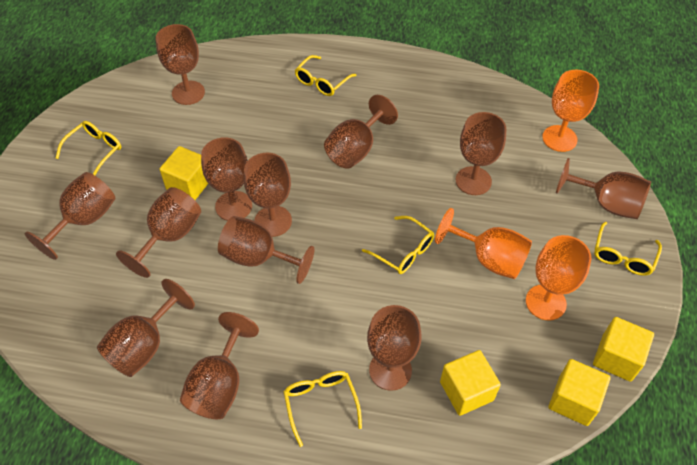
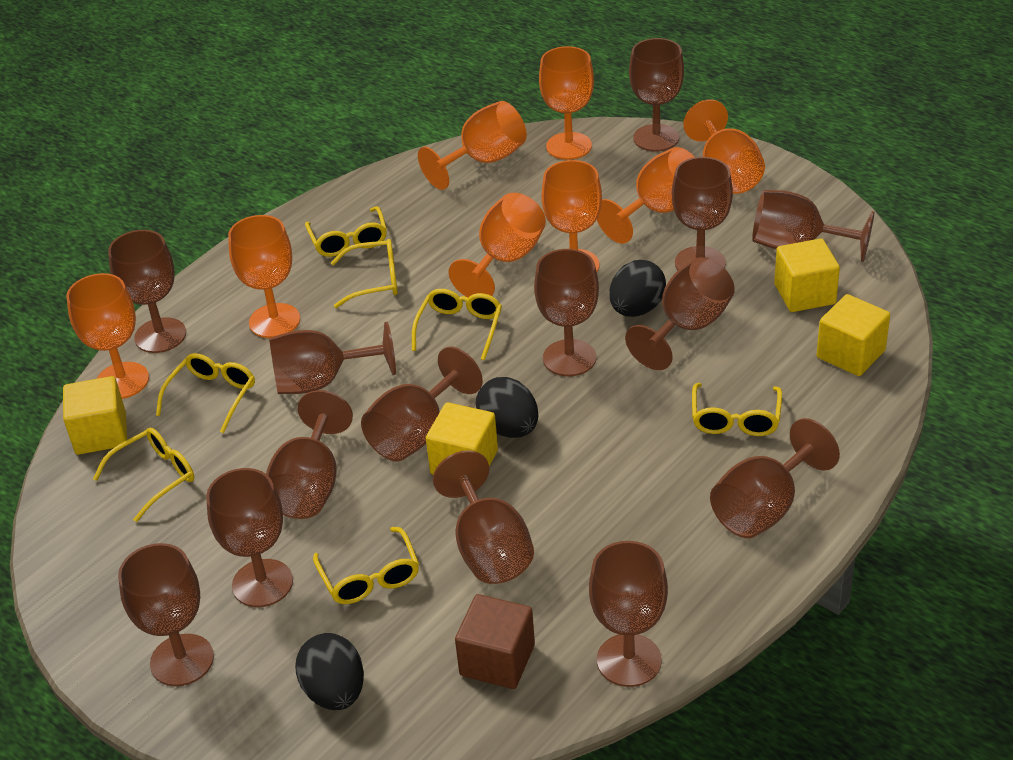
black egg: none = 0 -> [295,633,364,710] [476,377,538,438] [609,260,666,317] = 3
brown cube: none = 0 -> [455,594,535,689] = 1
brown goblet: [24,172,115,260] [97,279,195,377] [116,187,201,278] [156,24,205,105] [180,312,259,419] [201,137,252,221] [218,216,314,284] [244,153,292,237] [324,95,398,169] [367,305,421,391] [456,112,506,195] [556,158,651,219] = 12 -> [108,230,186,353] [118,543,214,686] [206,468,293,607] [266,390,353,519] [269,322,396,394] [361,347,483,462] [433,450,534,584] [534,249,599,376] [589,541,668,687] [625,257,735,370] [629,38,684,151] [672,157,733,270] [710,418,840,538] [752,190,874,262] = 14
orange goblet: [435,208,532,279] [526,235,591,321] [542,70,599,152] = 3 -> [66,273,149,399] [228,215,300,338] [418,101,527,190] [448,193,546,297] [539,46,594,160] [542,160,602,272] [597,147,694,244] [683,99,765,194] = 8
yellow glasses: [56,121,121,175] [284,371,362,447] [295,55,357,96] [362,216,434,274] [594,222,662,276] = 5 -> [93,428,194,522] [156,353,255,433] [305,206,387,257] [313,527,419,604] [331,239,398,308] [412,289,502,360] [692,383,782,436] = 7

